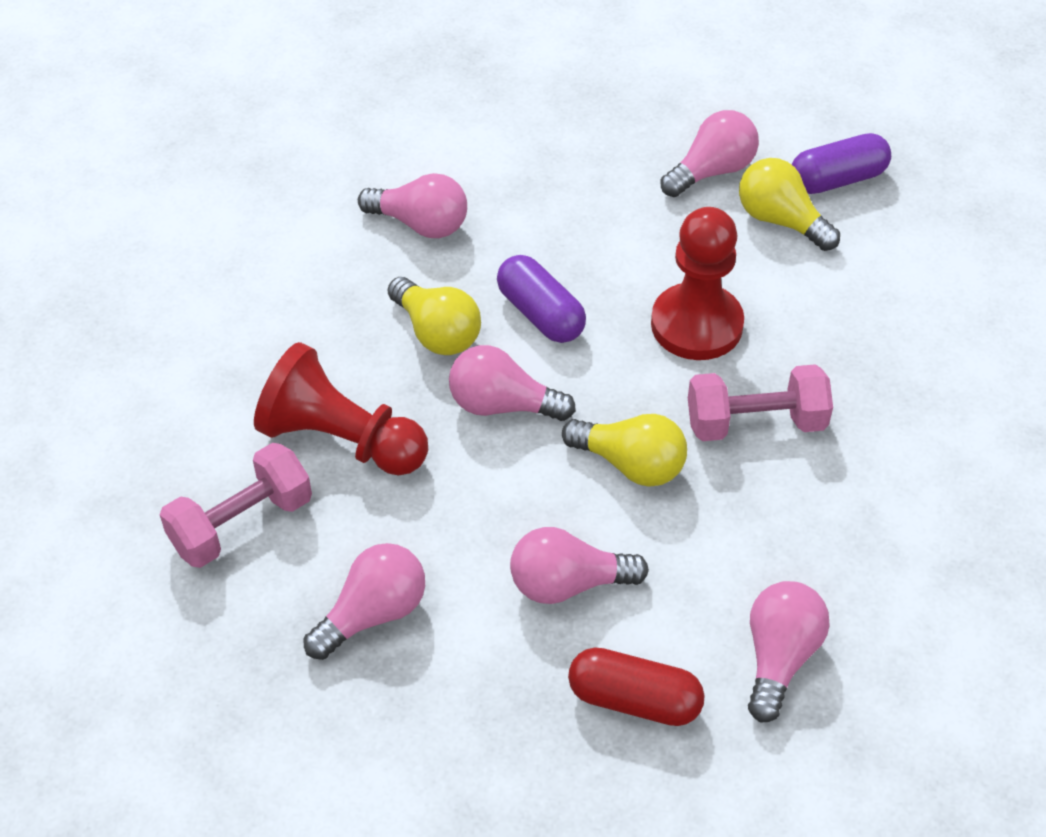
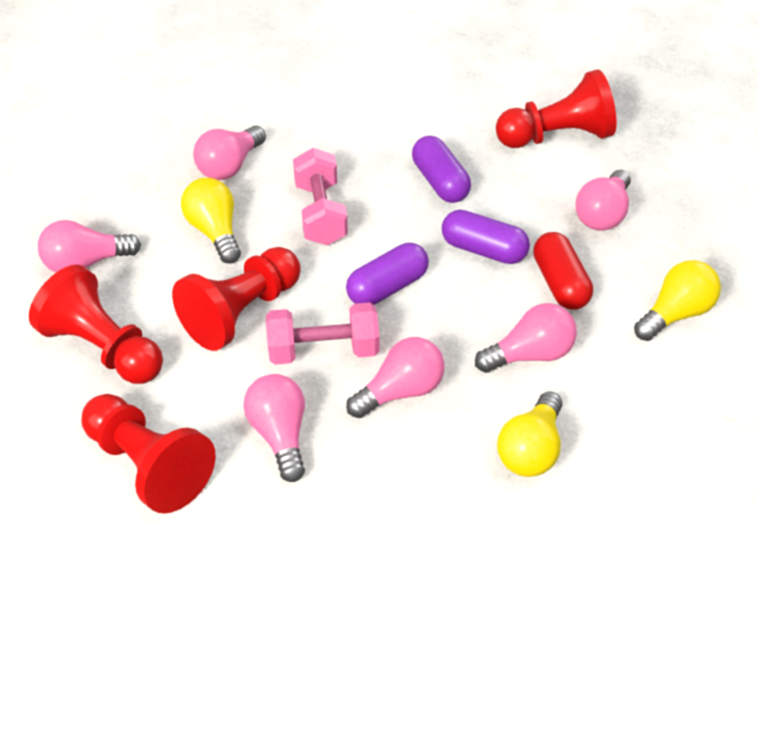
purple capsule: [497,255,586,343] [792,133,891,194] = 2 -> [346,243,429,305] [412,135,471,203] [442,210,530,264] = 3
red pawn: [254,342,428,476] [651,207,744,360] = 2 -> [29,265,163,384] [81,394,216,514] [172,247,301,351] [496,69,616,148] = 4

